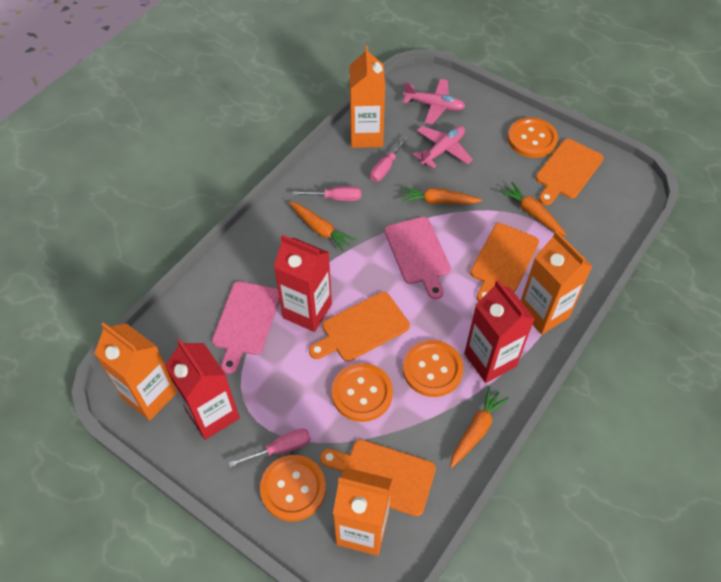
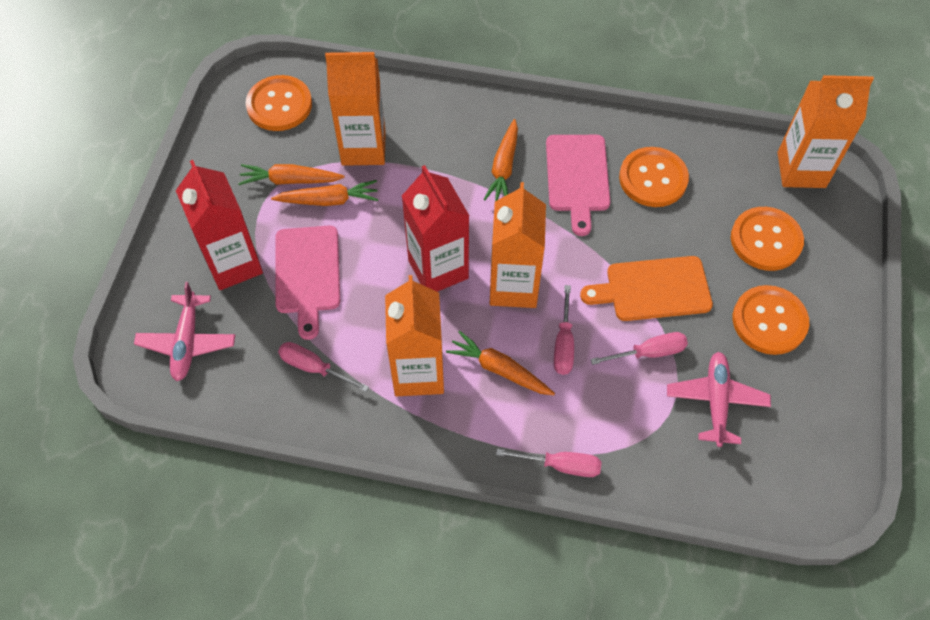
orange cutting board: [309,292,410,361] [320,439,436,516] [470,223,539,301] [536,139,604,205] = 4 -> [580,256,713,321] = 1
pink screwdriver: [229,428,311,467] [293,186,361,201] [370,136,409,181] = 3 -> [278,342,369,392] [496,449,601,477] [554,285,574,375] [590,332,688,365] = 4
red carton: [165,339,240,440] [274,235,332,332] [464,280,535,383] = 3 -> [176,160,263,290] [402,165,469,292] = 2

